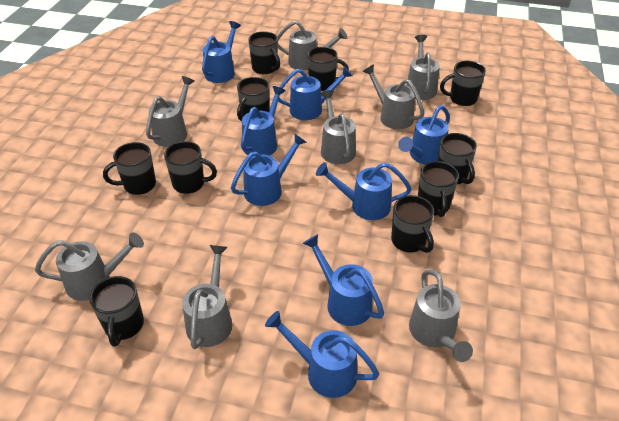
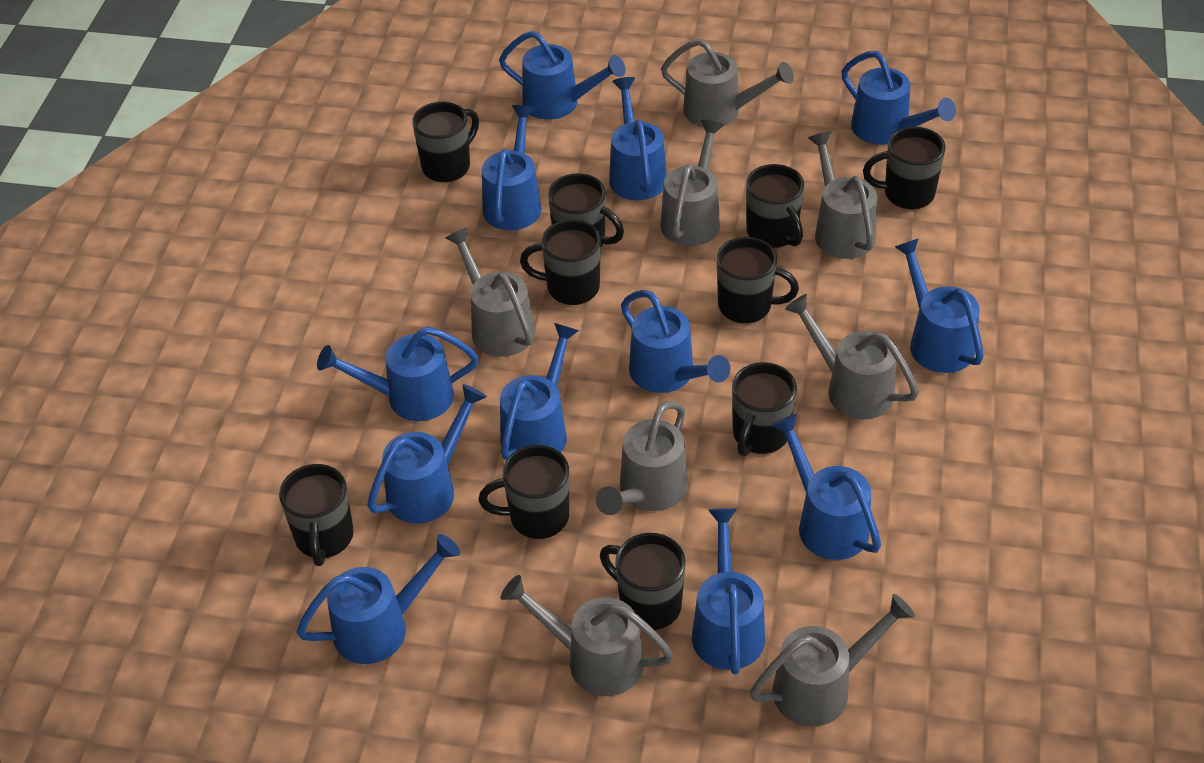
blue watering can: [202,21,241,83] [231,134,307,206] [241,86,286,156] [265,311,379,398] [278,66,353,120] [302,234,384,326] [316,162,412,220] [398,105,450,164] = 8 -> [297,534,460,664] [317,327,479,421] [367,384,487,523] [482,105,541,230] [499,31,625,120] [500,323,580,460] [609,77,667,200] [621,290,730,393] [692,508,765,675] [771,414,881,560] [842,51,956,145] [895,238,984,373] = 12

